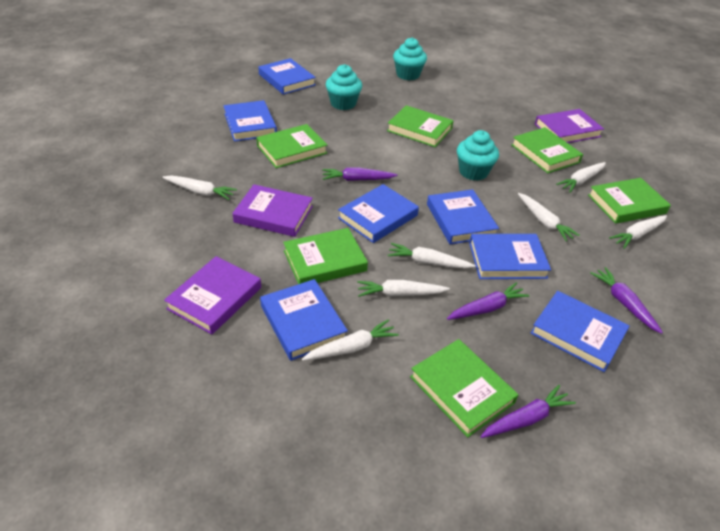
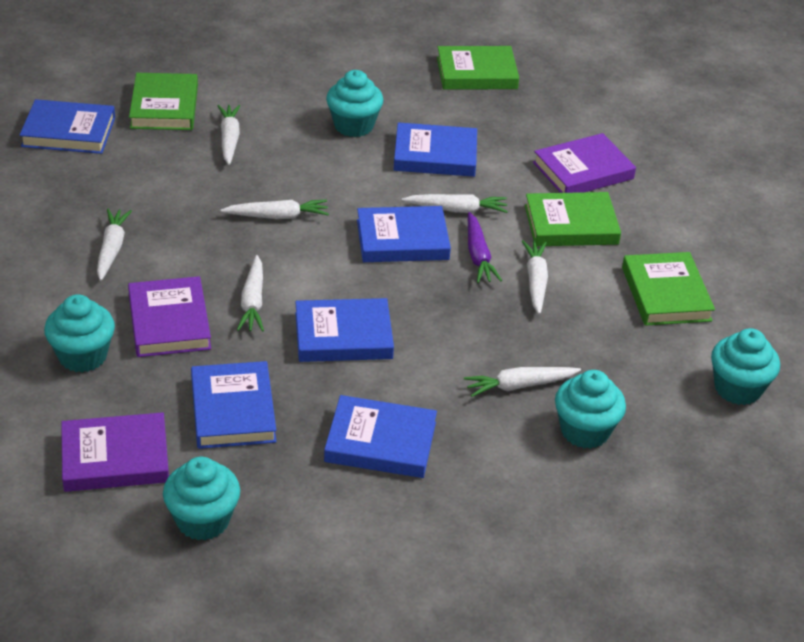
blue book: [223,100,277,142] [258,58,316,95] [260,279,348,361] [338,184,419,243] [427,189,499,245] [469,234,551,279] [531,291,630,372] = 7 -> [19,99,115,154] [191,361,276,449] [295,298,394,362] [324,395,437,478] [357,206,451,262] [394,122,477,177] = 6
green book: [256,124,327,168] [283,228,368,284] [387,105,454,147] [410,339,518,437] [511,127,583,173] [588,178,671,224] = 6 -> [129,73,198,130] [437,46,519,90] [525,192,621,246] [622,252,715,326] = 4
purple carrot: [322,168,398,181] [447,282,530,320] [481,385,576,438] [590,267,663,334] = 4 -> [468,212,502,283] = 1
turquoise cupcake: [326,64,362,110] [393,37,427,80] [457,130,499,181] = 3 -> [44,294,115,373] [163,457,240,540] [326,70,384,137] [555,370,626,449] [711,328,780,405] = 5

